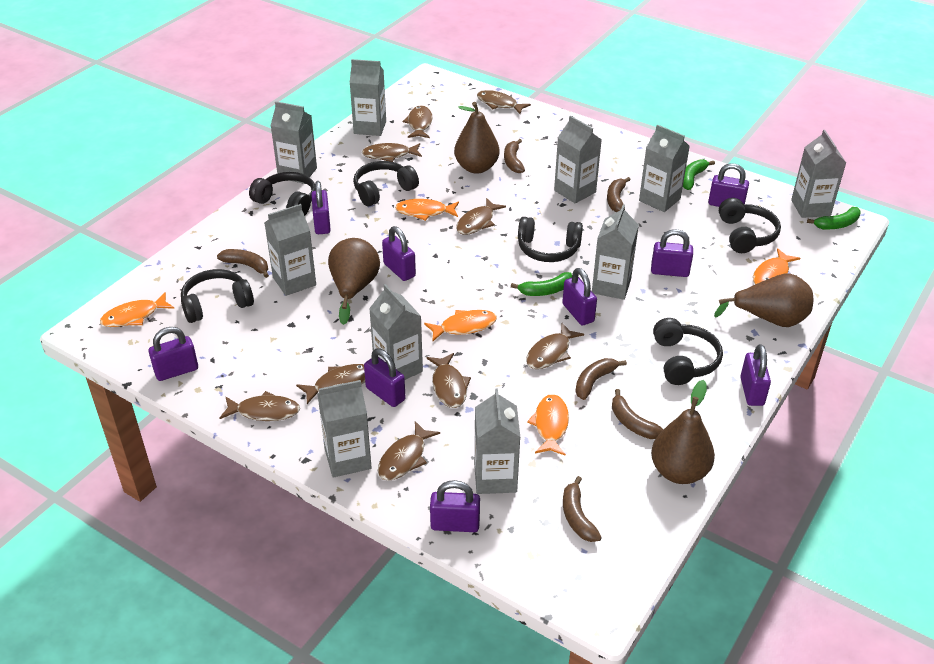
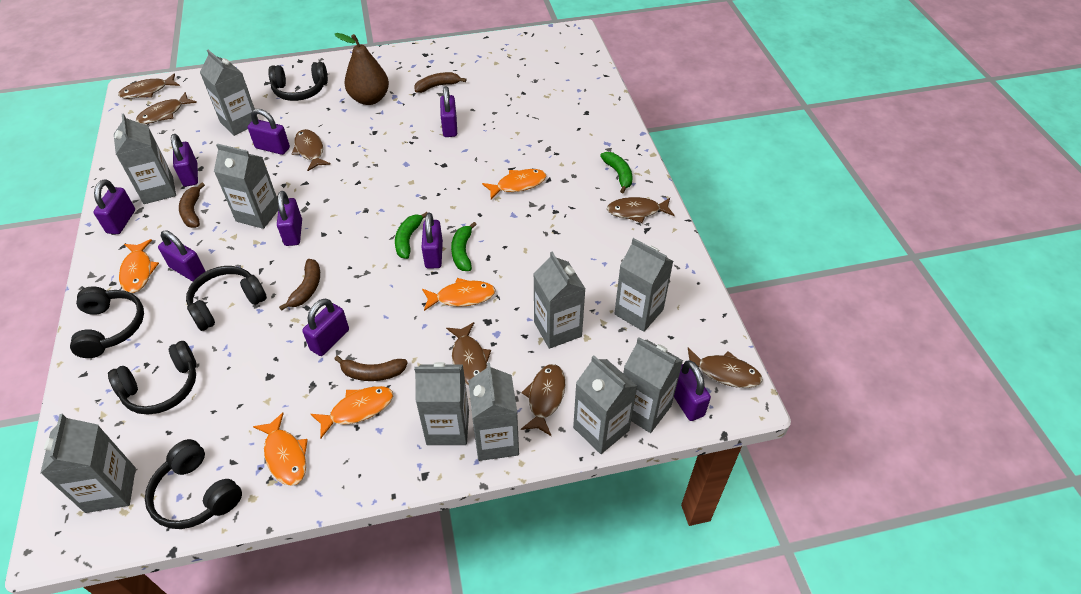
black headphones: [181,269,254,323] [249,172,316,216] [353,161,419,206] [518,217,583,262] [653,318,723,385] [719,198,781,253] = 6 -> [70,286,144,358] [108,341,197,415] [145,439,242,529] [186,266,267,331] [268,62,328,101] = 5
brown banana: [217,249,269,278] [504,139,525,173] [563,476,602,542] [575,358,627,400] [607,177,631,212] [612,389,663,439] = 6 -> [179,183,205,228] [279,259,320,311] [335,356,408,381] [414,72,467,93] = 4
brown fish: [219,391,300,421] [296,364,365,404] [362,143,422,162] [378,421,440,481] [402,105,432,138] [426,353,471,408] [456,198,506,235] [477,90,531,114] [526,323,584,369] = 9 -> [118,74,180,99] [136,92,197,124] [292,129,331,171] [446,322,491,386] [521,364,565,436] [607,197,675,223] [688,347,763,388] = 7
brown pear: [328,238,380,325] [454,102,499,174] [651,380,715,484] [714,273,813,327] = 4 -> [335,33,389,105] = 1

